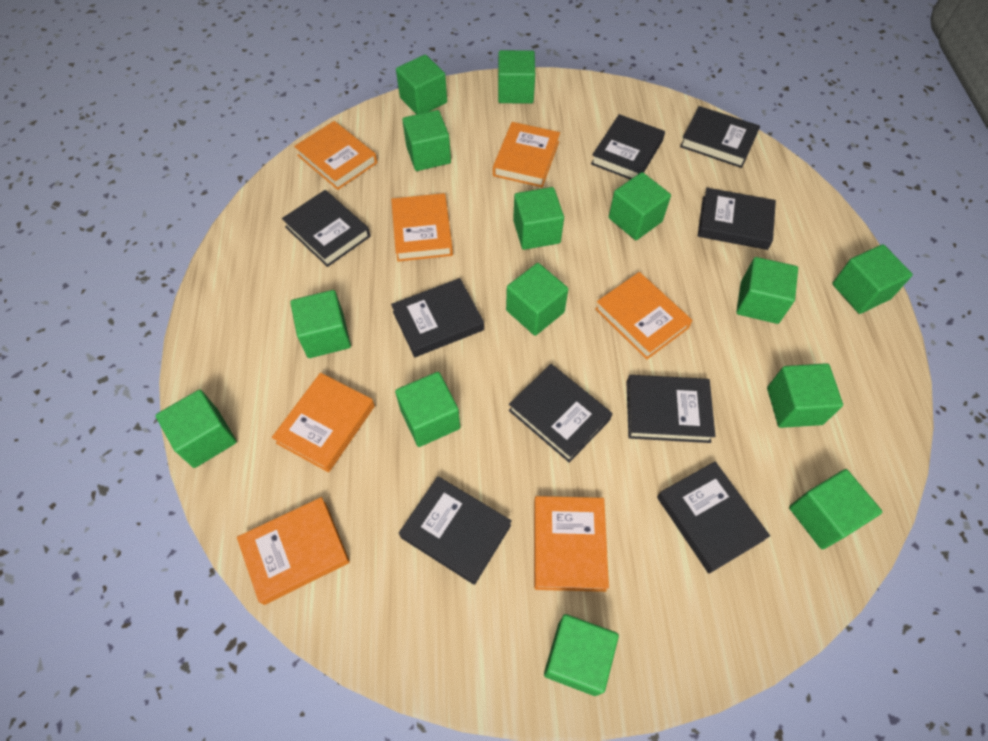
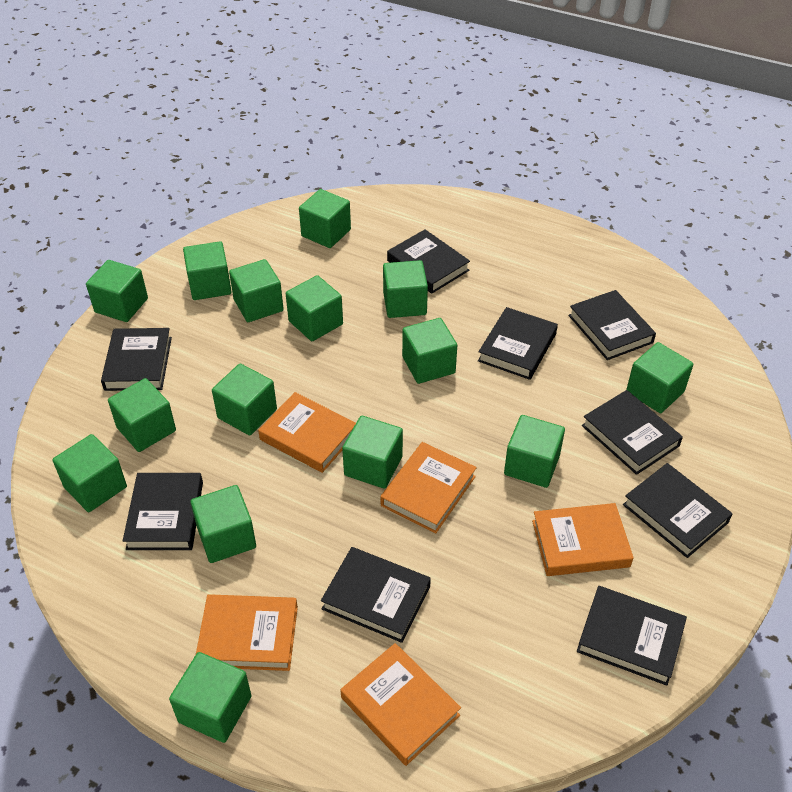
green cube: [155,390,237,468] [290,290,351,358] [395,372,460,447] [396,55,447,115] [402,110,451,171] [498,50,535,103] [506,263,568,336] [513,187,564,250] [544,614,619,696] [609,172,671,240] [736,257,798,324] [767,363,843,428] [789,469,882,549] [832,244,913,314] = 14 -> [52,434,127,512] [86,260,148,322] [108,378,176,452] [169,652,252,743] [183,241,232,300] [190,485,256,563] [212,363,277,436] [229,259,284,322] [286,275,343,341] [299,189,351,248] [342,416,403,489] [383,260,428,318] [402,318,457,384] [504,415,565,488] [626,342,693,413] = 15
orange book: [237,497,350,605] [272,373,375,472] [294,121,377,190] [391,193,453,262] [493,122,560,187] [534,496,609,592] [595,272,693,359] = 7 -> [196,594,298,671] [258,392,356,473] [340,643,461,766] [380,442,477,533] [532,503,634,576] = 5

